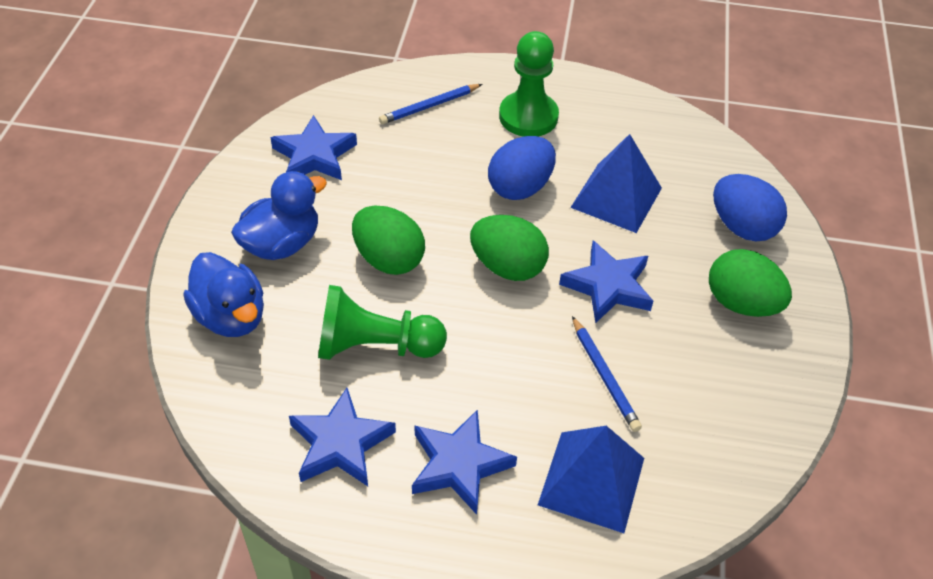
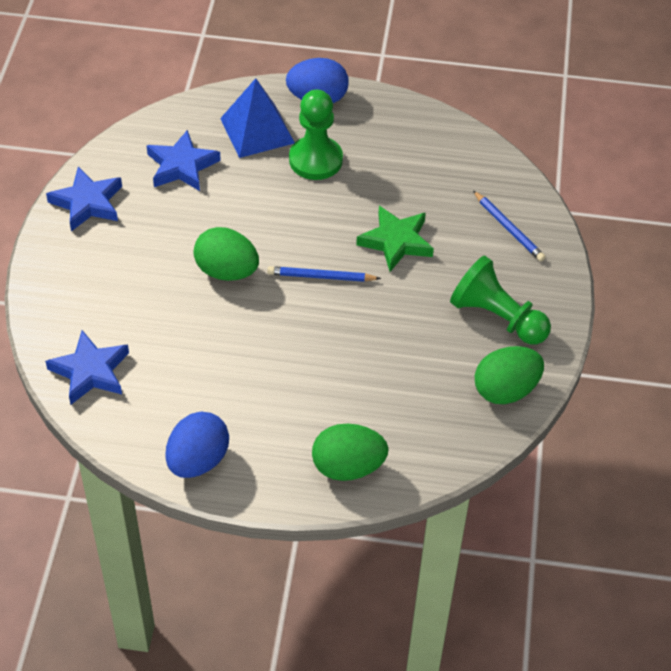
blue duck: [183,252,264,337] [231,171,327,260] = 2 -> none = 0
blue pyramid: [538,426,644,533] [570,134,662,233] = 2 -> [220,78,295,158] = 1
blue star: [270,115,357,180] [289,388,396,486] [412,409,517,515] [559,241,653,323] = 4 -> [45,330,129,404] [46,167,122,231] [146,130,221,191] = 3
green star: none = 0 -> [356,206,434,272] = 1

